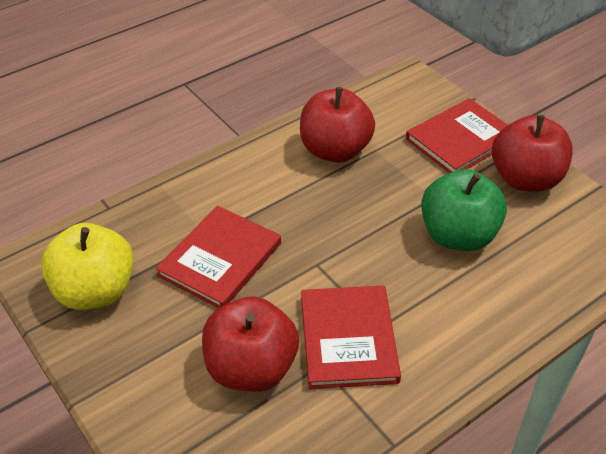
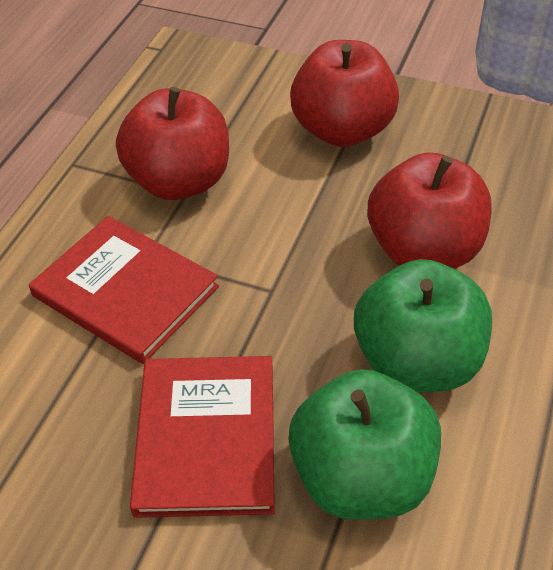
green apple: [421,169,507,251] = 1 -> [288,369,441,520] [354,259,492,393] = 2
red book: [155,206,281,308] [301,285,401,389] [406,98,508,173] = 3 -> [29,216,219,364] [130,356,275,518] = 2
yellow apple: [41,223,134,310] = 1 -> none = 0

